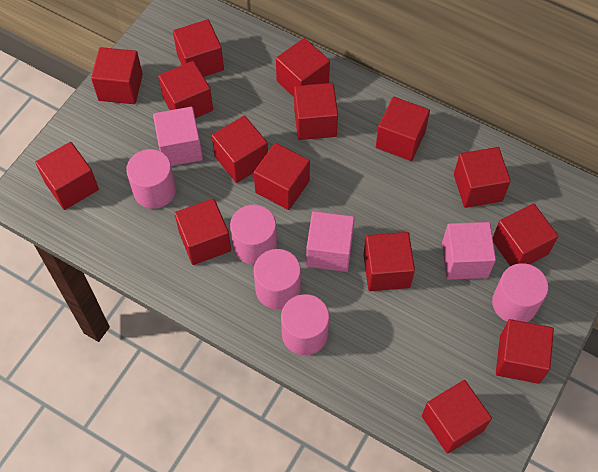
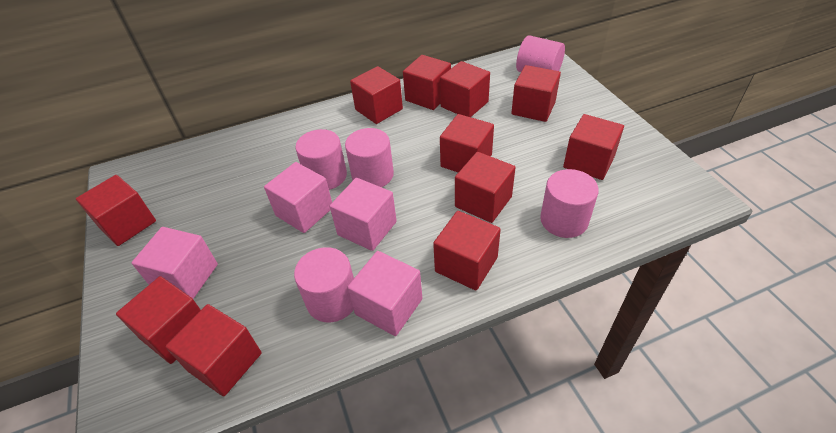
pink cube: [153,107,203,166] [306,211,355,272] [442,222,496,280] = 3 -> [132,227,218,299] [264,162,332,233] [330,178,397,251] [347,251,422,336] = 4
red cube: [35,142,99,210] [91,47,143,104] [158,61,213,118] [173,19,224,77] [174,198,231,265] [212,116,268,183] [254,143,310,210] [276,38,330,97] [294,83,338,140] [363,232,415,291] [376,97,430,161] [422,380,492,454] [454,147,511,208] [493,203,558,266] [496,319,554,384] = 15 -> [76,175,156,246] [116,276,201,364] [165,304,262,396] [350,66,403,124] [403,55,451,110] [433,211,501,291] [440,61,490,117] [440,114,494,172] [455,152,516,223] [511,65,561,122] [563,114,624,180] = 11

